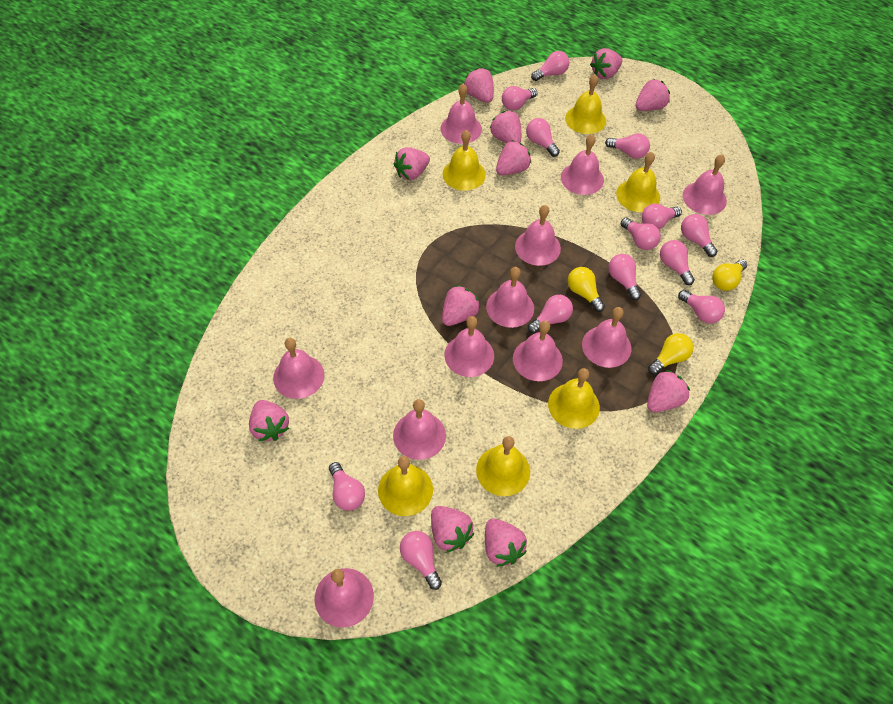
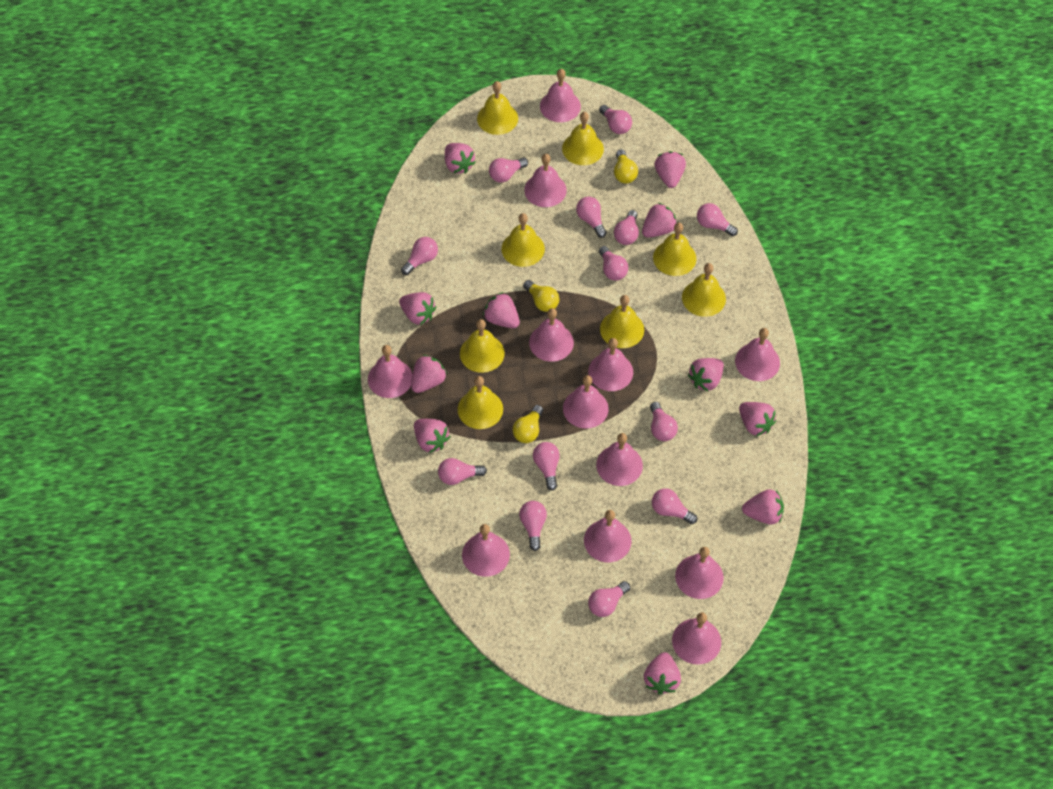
pink bell: [273,338,325,399] [315,568,374,628] [393,399,446,460] [440,84,482,144] [444,316,494,377] [486,267,534,328] [513,321,563,381] [515,205,561,266] [561,134,604,195] [582,307,631,368] [683,154,727,215] = 11 -> [368,345,413,398] [462,524,510,577] [524,154,567,207] [529,308,574,362] [540,69,581,122] [563,375,609,429] [584,510,632,562] [588,338,633,391] [596,433,643,486] [672,612,721,665] [675,547,724,599] [735,328,780,381] = 12
yellow bell: [378,456,433,516] [442,130,486,191] [476,436,530,496] [548,368,600,429] [565,74,606,134] [616,152,660,212] = 6 -> [458,376,503,429] [460,319,505,373] [477,81,518,135] [502,213,545,267] [562,112,604,165] [600,295,644,348] [653,223,696,276] [682,263,726,317] = 8

